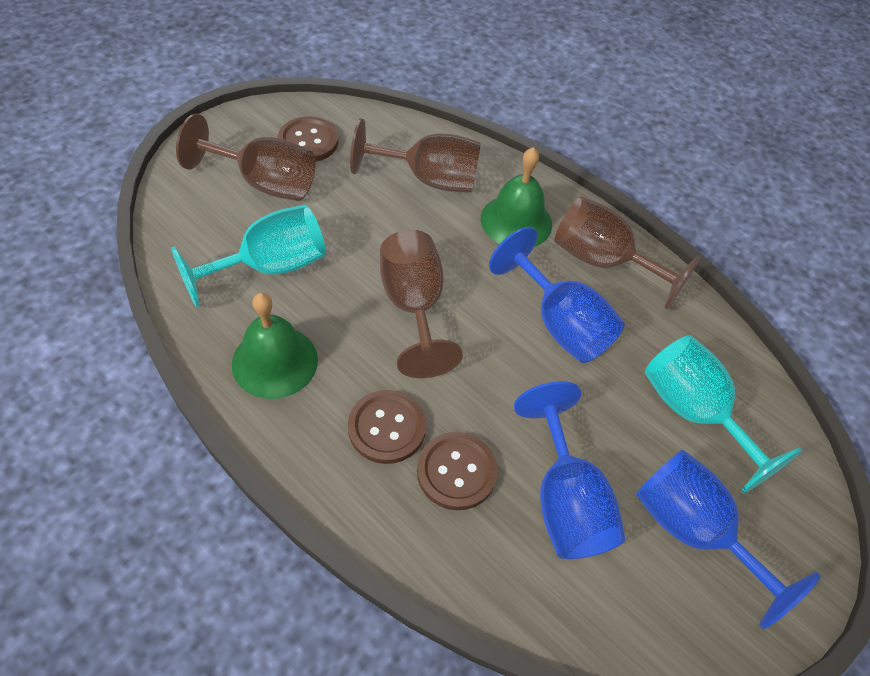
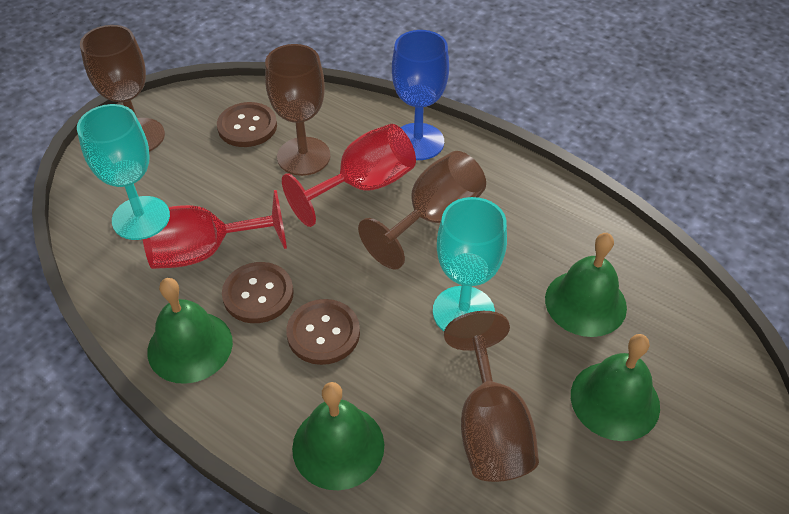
blue goblet: [489,227,625,363] [514,381,625,559] [636,450,821,629] = 3 -> [392,30,449,160] = 1
green bell: [232,293,318,399] [481,147,552,247] = 2 -> [147,278,233,384] [292,382,384,490] [545,233,627,337] [571,334,660,441] = 4
red goblet: none = 0 -> [141,190,287,269] [282,124,416,227] = 2

